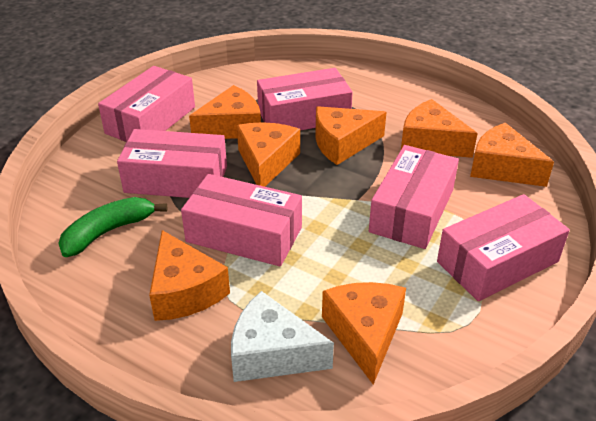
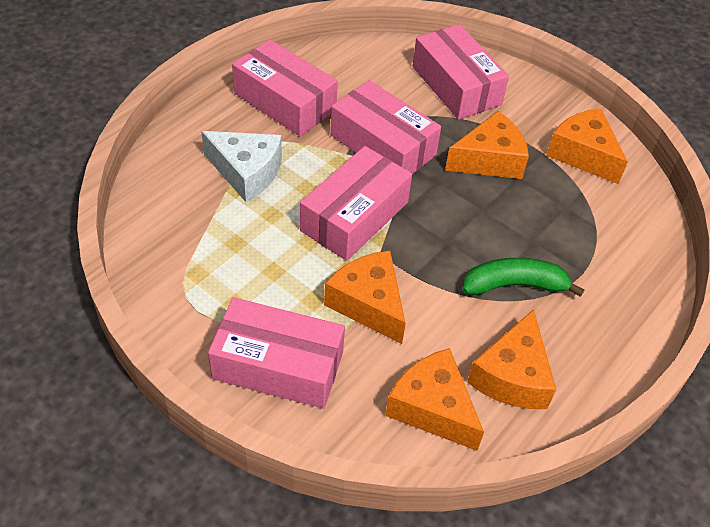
orange cheese: [149,230,230,321] [189,85,261,139] [237,122,300,187] [315,106,386,165] [322,282,406,385] [401,99,478,158] [470,123,554,187] = 7 -> [324,251,406,344] [385,348,484,451] [445,111,529,179] [467,309,556,409] [546,108,628,184] = 5
pink box: [98,66,195,142] [117,129,227,198] [181,174,302,266] [257,68,353,131] [369,145,459,249] [437,194,570,301] = 6 -> [208,297,345,408] [232,39,338,136] [300,146,412,261] [330,80,441,174] [413,24,509,120] = 5

